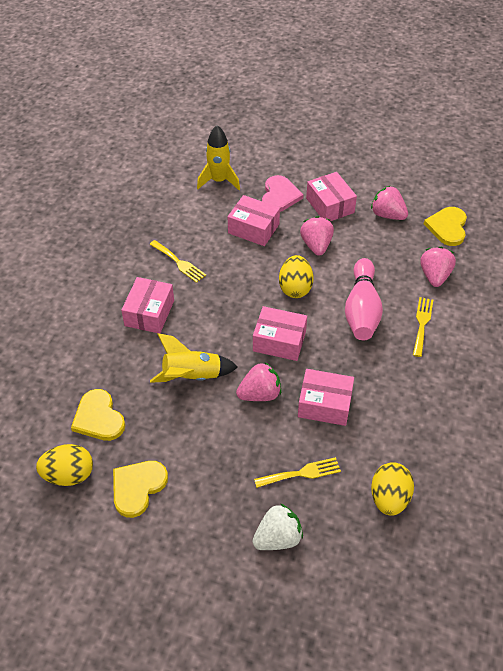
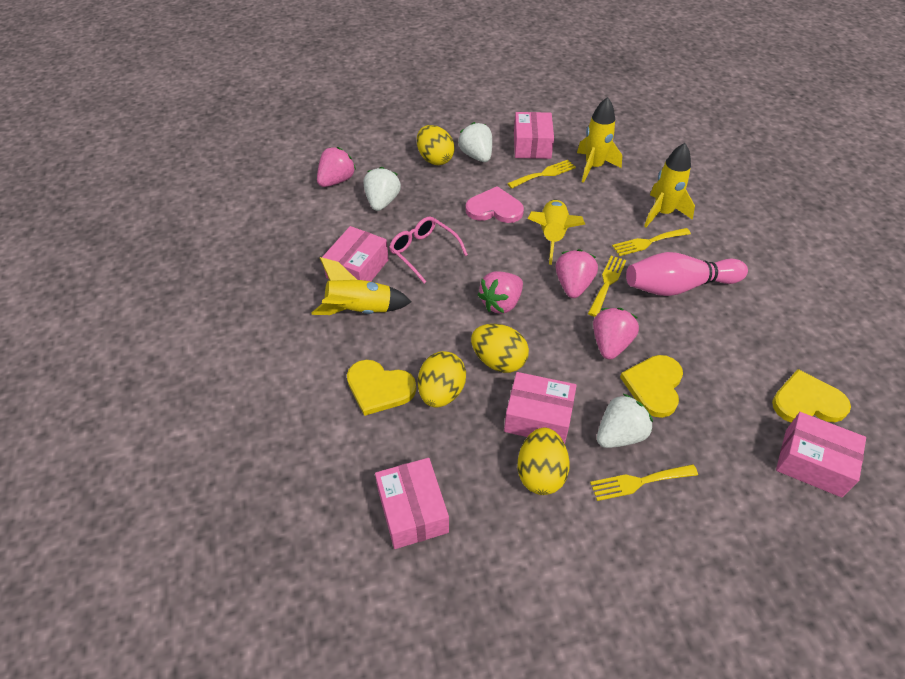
pink glasses: none = 0 -> [389,217,468,283] = 1
white strawberry: [252,503,303,550] = 1 -> [364,167,401,211] [458,122,492,162] [597,394,653,448] = 3
yellow egg: [36,444,93,486] [279,255,313,298] [371,462,414,516] = 3 -> [417,125,455,165] [418,351,466,407] [471,324,529,373] [517,427,570,495] = 4
yellow fork: [149,240,206,283] [254,457,341,488] [413,297,433,357] = 3 -> [507,160,576,189] [588,256,626,317] [590,464,698,501] [612,228,691,256] = 4
yellow rocket: [150,333,238,383] [197,125,240,190] = 2 -> [311,257,412,315] [527,200,585,265] [577,97,622,183] [644,143,695,227] = 4

